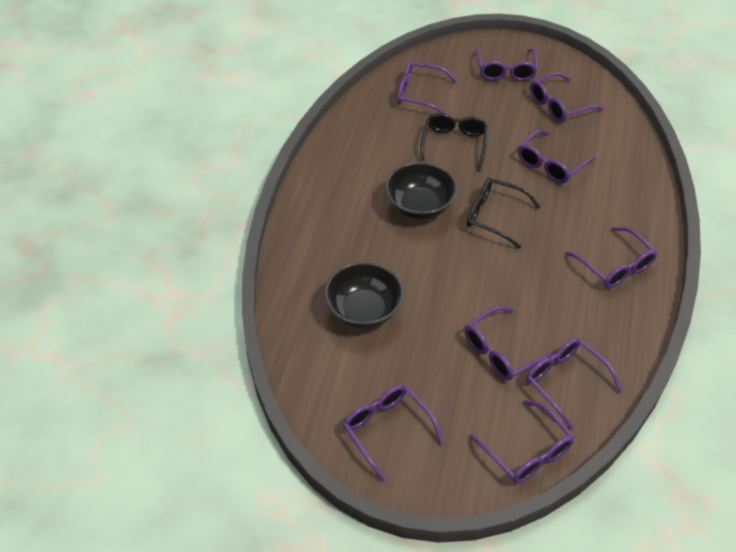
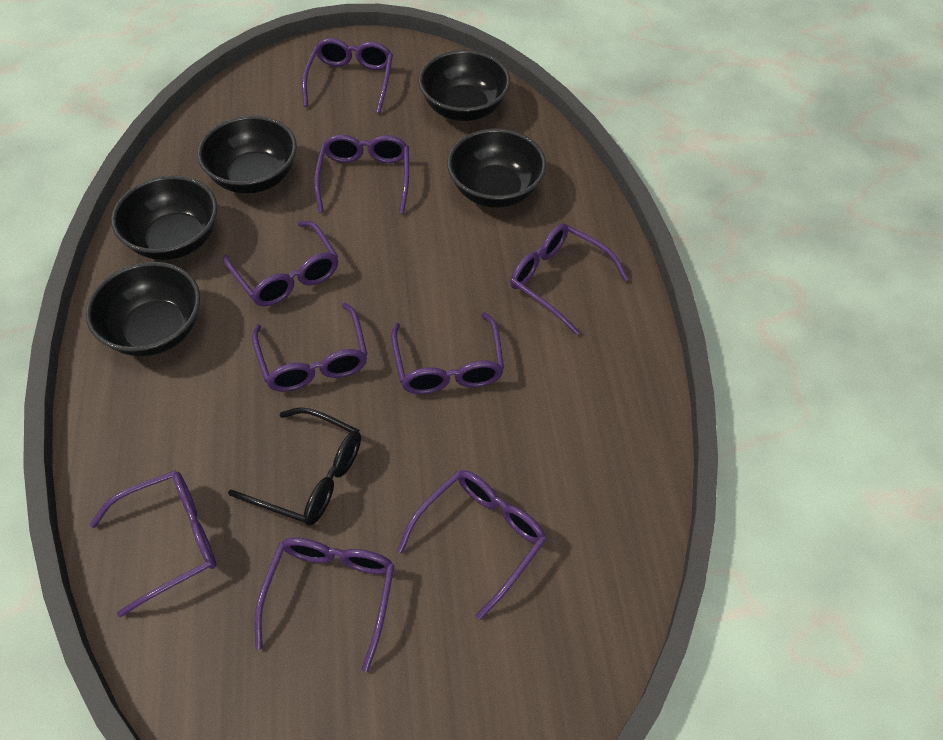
black bowl: [324,262,404,329] [385,162,457,220] = 2 -> [86,262,200,356] [111,175,217,260] [197,115,297,194] [418,50,510,121] [447,129,546,208] = 5
black glasses: [420,113,488,171] [467,178,541,249] = 2 -> [228,407,361,526] = 1

